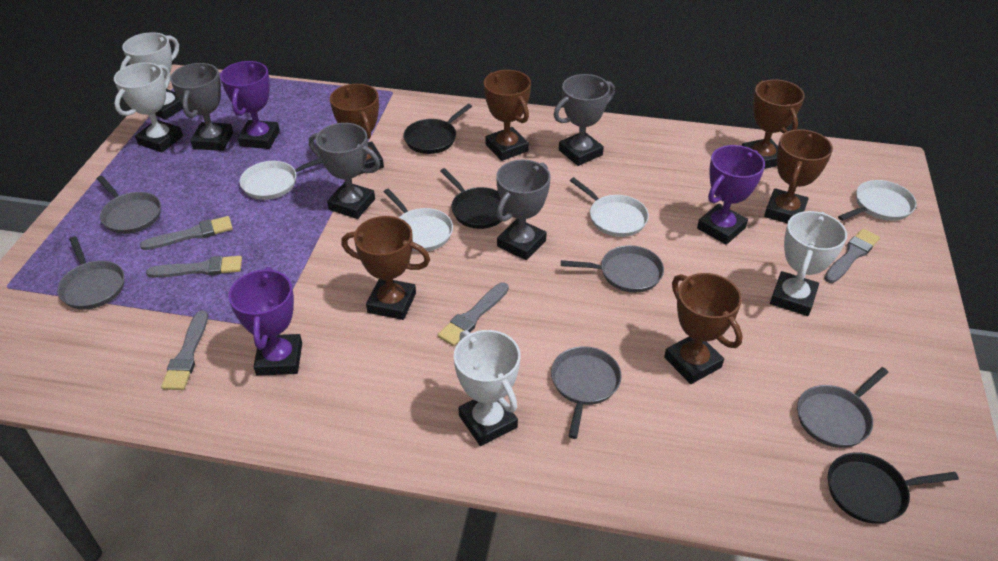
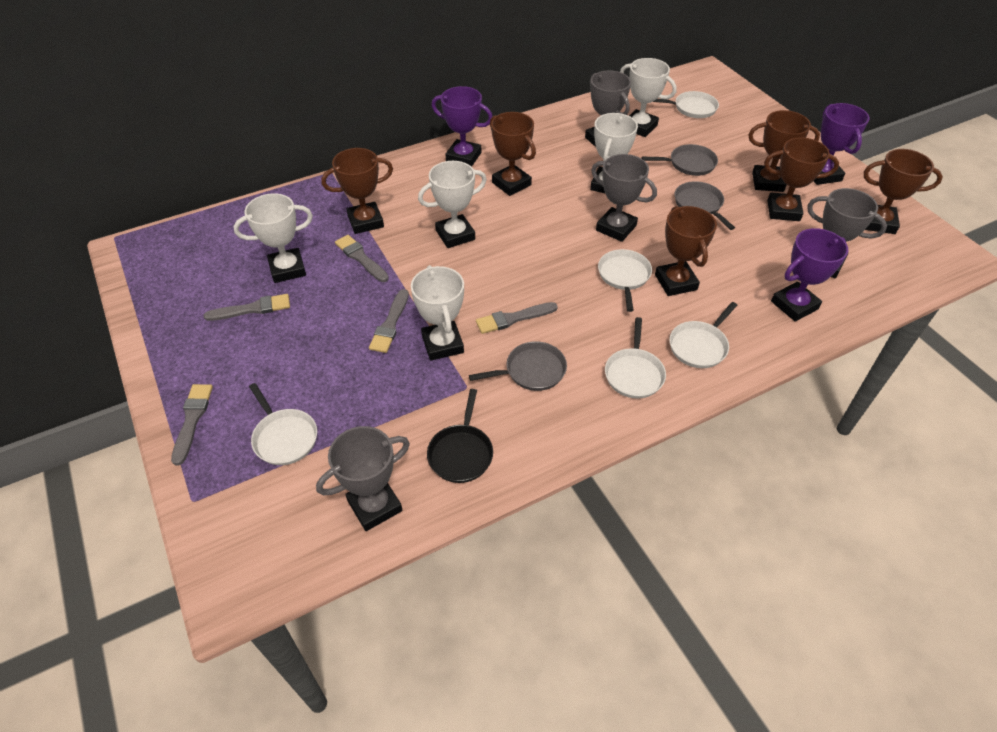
black pan: [404,104,472,154] [440,168,507,229] [828,452,959,524] = 3 -> [427,389,493,483] = 1
grey pan: [57,236,124,310] [97,176,161,234] [551,346,622,439] [561,245,664,293] [797,367,889,448] = 5 -> [469,341,567,391] [642,144,718,176] [674,181,735,230] = 3
white pan: [240,158,323,200] [384,189,453,251] [570,177,649,237] [838,180,917,221] = 4 -> [249,383,317,465] [598,249,652,312] [605,317,666,399] [653,91,719,118] [669,302,737,368] = 5
white trophy: [114,62,183,153] [120,32,183,120] [454,330,520,446] [770,211,847,316] = 4 -> [234,193,313,283] [411,265,464,361] [418,161,487,248] [590,113,638,193] [620,58,677,137] = 5

